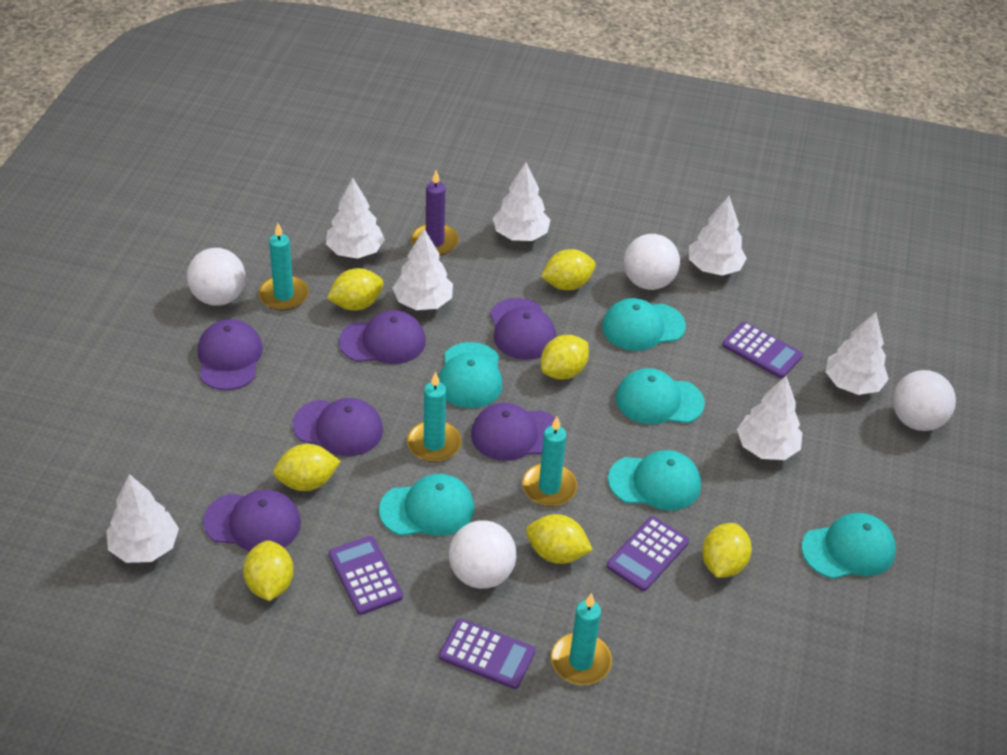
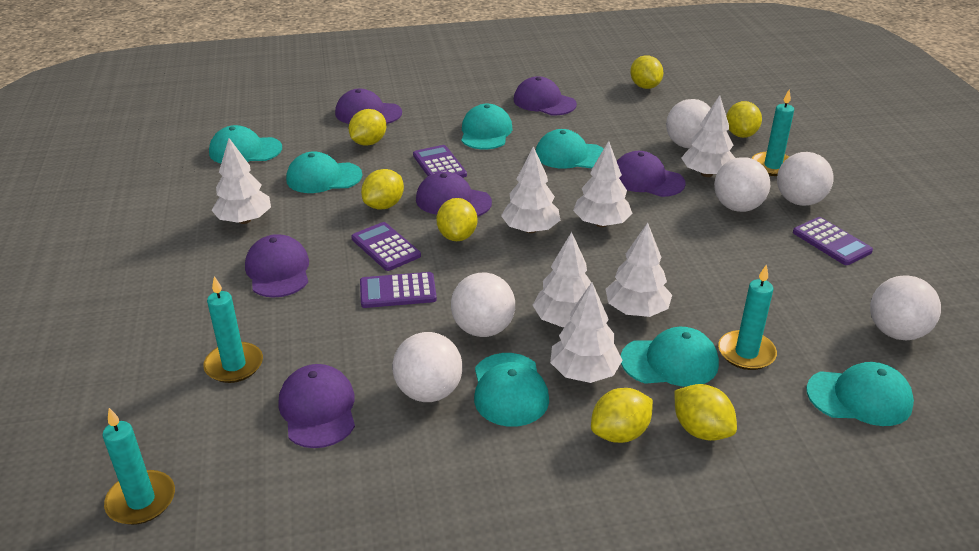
purple candle: [411,170,459,256] = 1 -> none = 0
turquoise cap: [379,474,474,536] [439,342,503,408] [602,298,686,351] [608,450,701,511] [616,368,705,424] [801,513,896,579] = 6 -> [209,125,282,163] [286,151,362,193] [461,104,512,149] [474,353,549,427] [536,129,604,169] [621,327,719,387] [806,362,914,426] = 7
white ball: [187,248,246,306] [449,520,517,589] [624,234,680,290] [893,370,956,431] = 4 -> [392,332,462,402] [451,273,515,337] [666,99,711,148] [714,157,770,212] [777,152,833,206] [870,275,941,340] = 6

